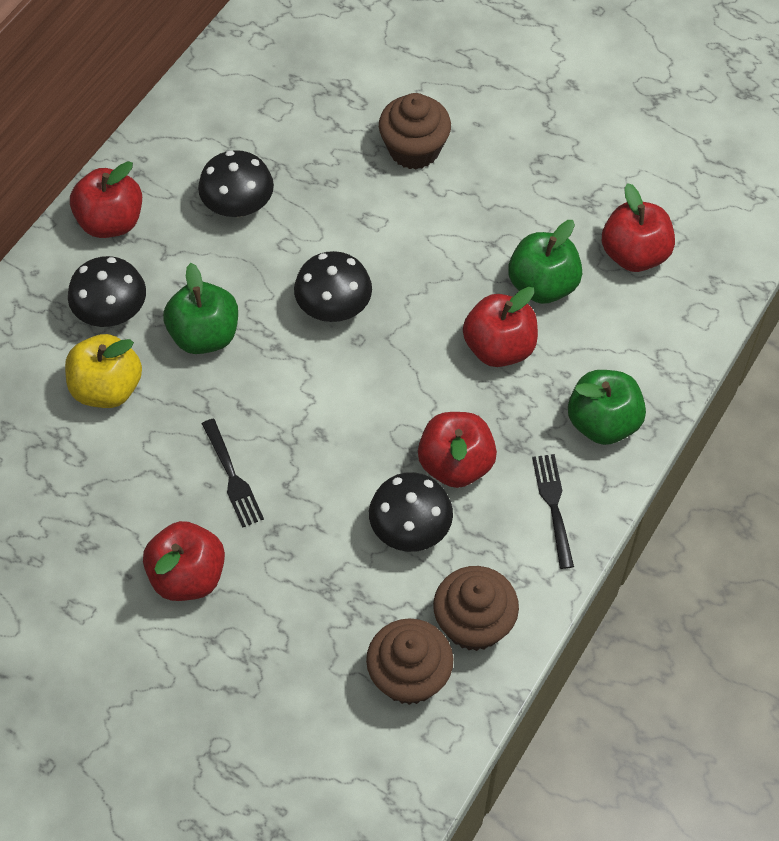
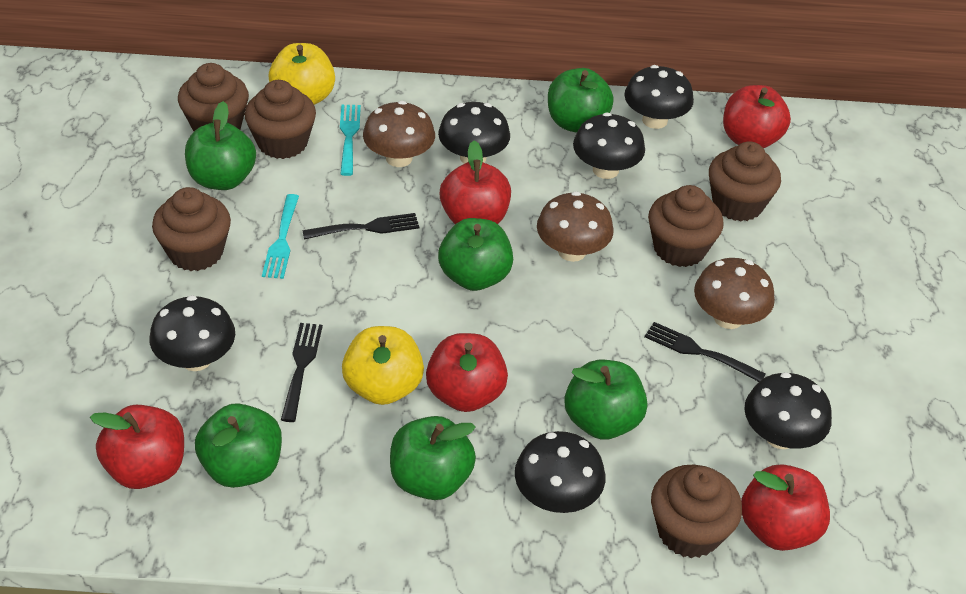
black fork: [202,419,264,528] [532,454,574,569] = 2 -> [281,323,323,422] [302,213,419,239] [644,322,766,382] = 3
black mushroom: [68,256,146,327] [198,150,274,217] [294,251,372,322] [369,472,453,552] = 4 -> [149,295,235,371] [438,102,510,164] [515,431,605,513] [573,113,645,179] [624,65,694,129] [744,372,832,449] = 6
brown cupcake: [366,618,453,705] [379,93,451,169] [433,566,519,651] = 3 -> [152,187,231,271] [178,63,249,131] [245,80,316,159] [648,185,724,267] [651,465,742,558] [709,141,781,221] = 6
brown mushroom: none = 0 -> [363,101,435,167] [537,192,614,262] [694,258,775,329] = 3
green apple: [163,263,238,354] [508,220,582,304] [568,370,646,445] = 3 -> [185,101,256,190] [195,403,282,488] [390,416,476,500] [438,218,513,291] [548,68,614,133] [564,360,647,440] = 6
turquoise fork: none = 0 -> [262,194,299,279] [340,105,361,176] = 2
yellow apple: [65,334,142,408] = 1 -> [268,43,335,105] [342,326,424,405] = 2

